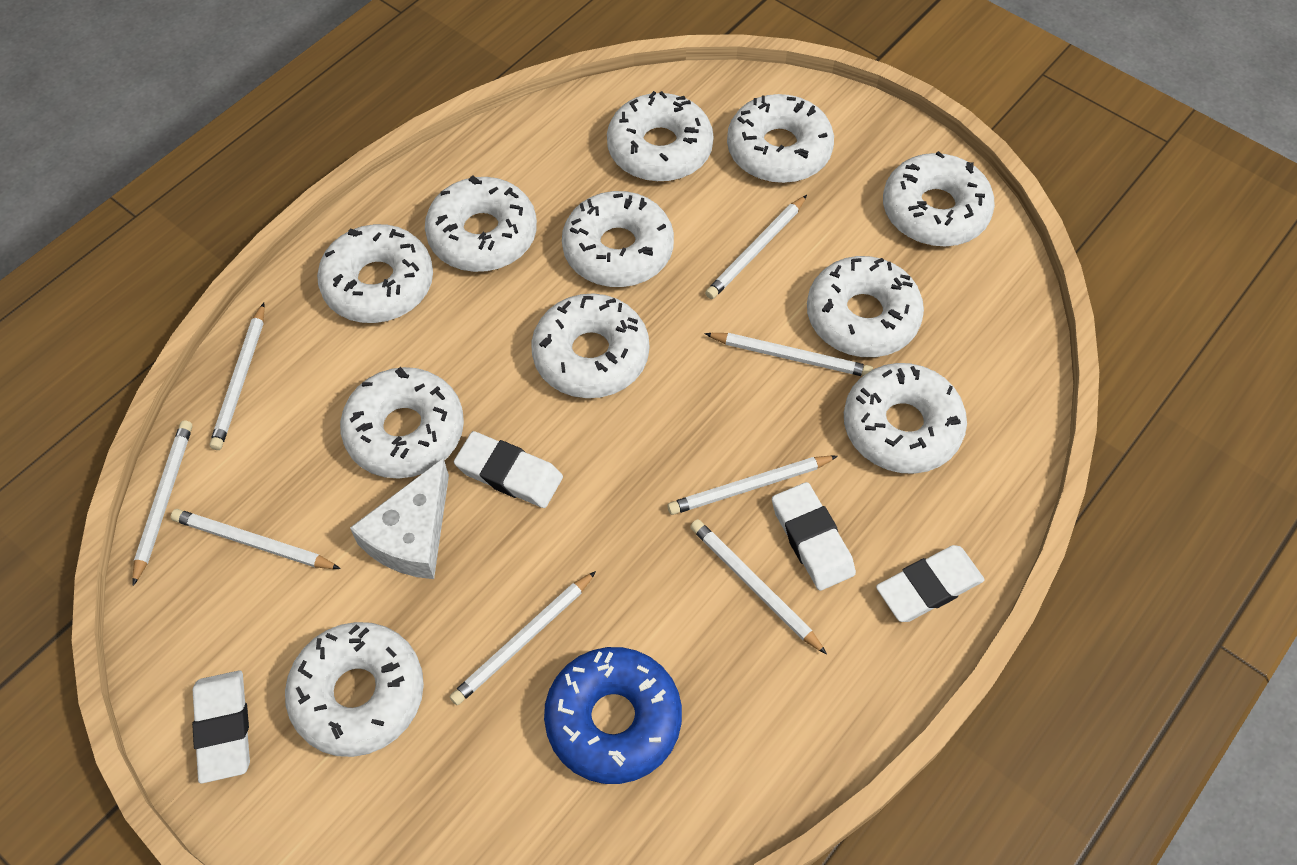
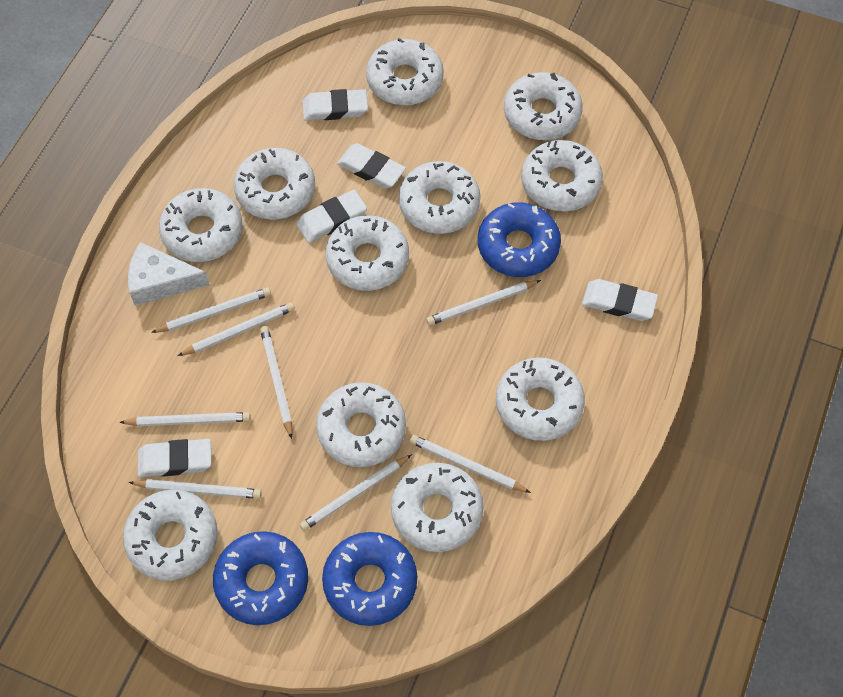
blue donut: [544,647,682,784] = 1 -> [213,531,308,625] [322,532,417,626] [478,202,561,277] = 3
white eraser: [192,670,250,784] [454,431,563,508] [772,482,856,591] [876,545,985,622] = 4 -> [138,439,211,477] [296,190,367,243] [302,89,368,121] [337,143,406,189] [582,279,658,321] = 5

